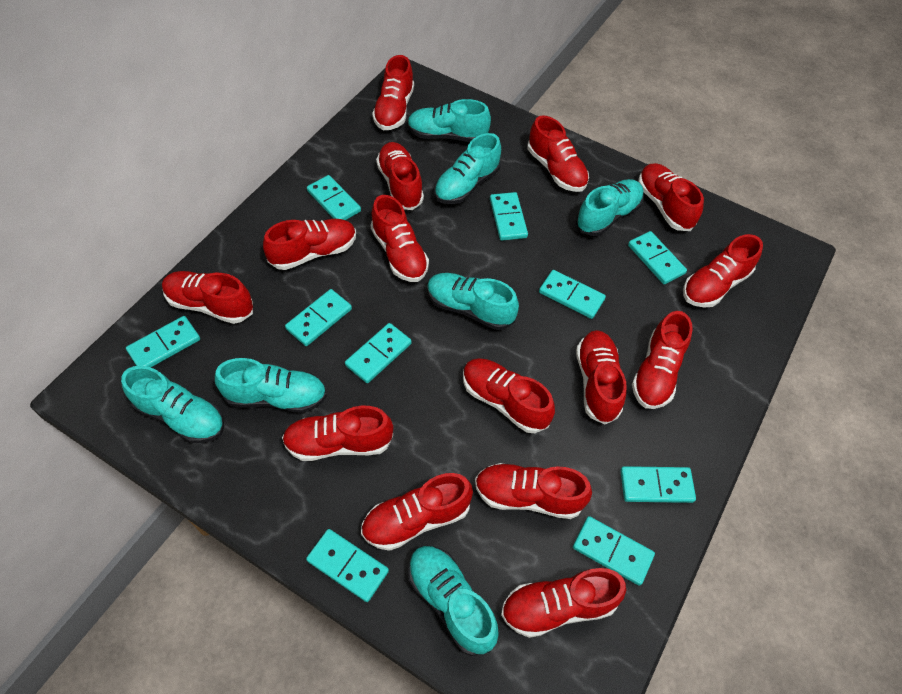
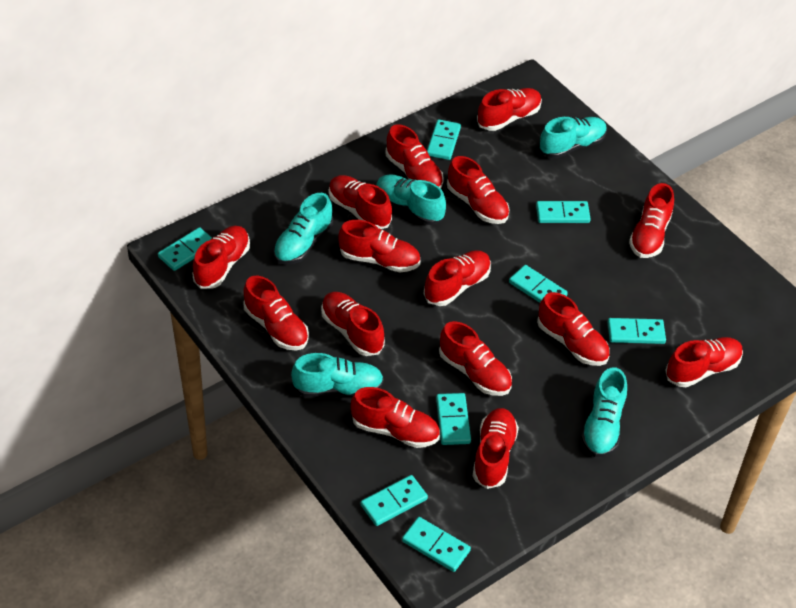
turquoise domino: [126,316,200,368] [285,289,352,346] [306,529,389,602] [307,175,361,220] [345,323,412,383] [490,192,528,241] [539,270,606,319] [573,516,655,586] [620,466,696,503] [628,231,687,284] = 10 -> [158,227,212,271] [361,475,428,526] [402,517,471,572] [427,119,461,160] [436,393,471,445] [509,265,568,303] [536,201,591,223] [608,318,666,344] = 8
turquoise shoe: [121,366,224,443] [215,358,327,413] [407,99,491,142] [408,545,499,656] [427,273,519,330] [434,133,501,204] [575,179,644,236] = 7 -> [273,193,333,264] [291,353,384,397] [376,174,446,225] [539,117,607,158] [581,367,627,457] = 5

